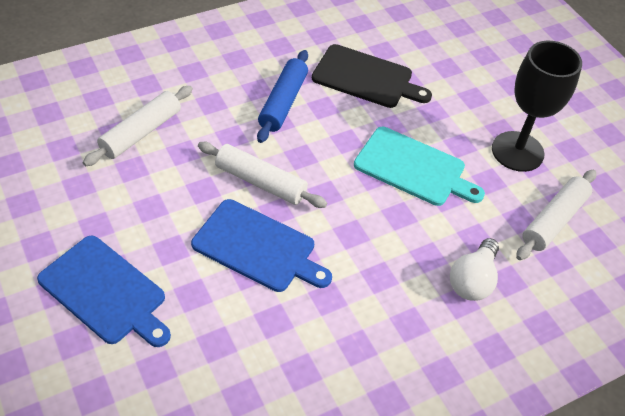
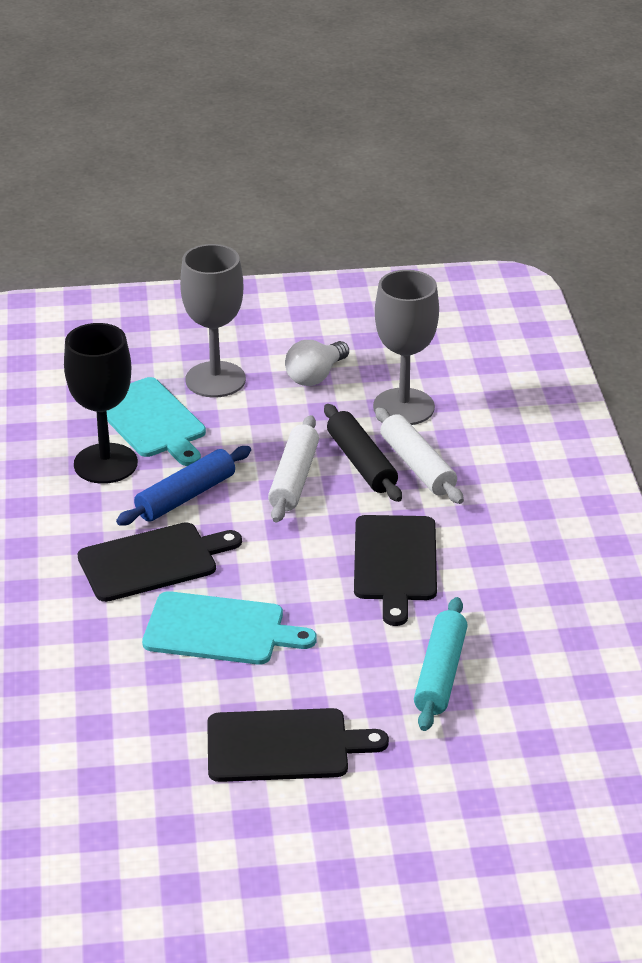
black cutting board: [312,44,432,108] = 1 -> [77,522,242,602] [207,708,389,782] [354,515,437,626] = 3
black rolling pin: none = 0 -> [324,404,402,502] = 1
blue cutting board: [37,236,171,347] [191,199,332,292] = 2 -> none = 0
grey goblet: none = 0 -> [180,244,246,398] [373,270,439,425] = 2
turquoise cutting board: [354,127,485,206] = 1 -> [107,377,206,466] [142,591,317,665] = 2
turquoise rolling pin: none = 0 -> [414,597,468,731] = 1
white rolling pin: [83,86,193,166] [198,142,327,208] [516,170,596,260] = 3 -> [268,415,319,522] [375,408,464,504] = 2

